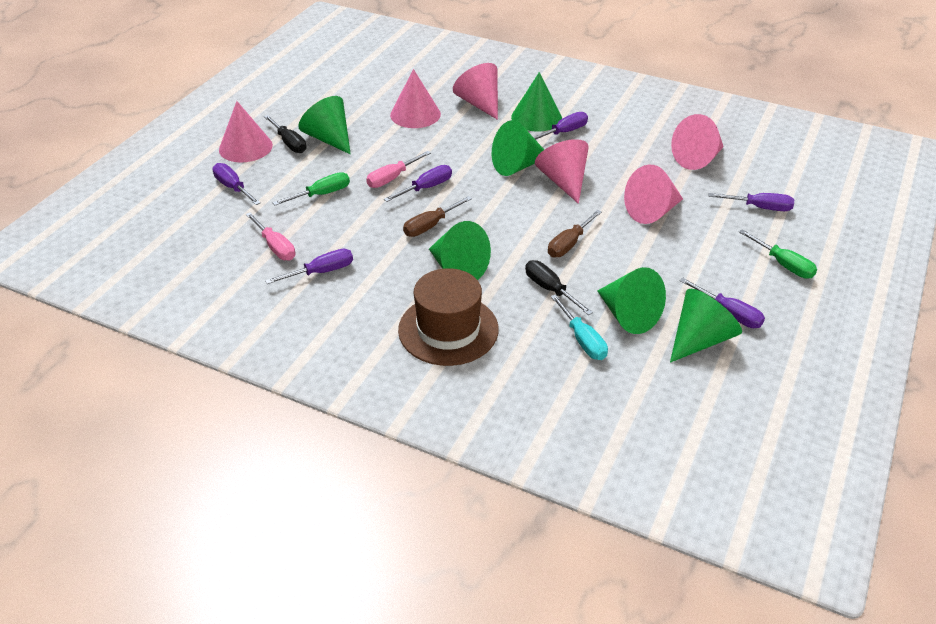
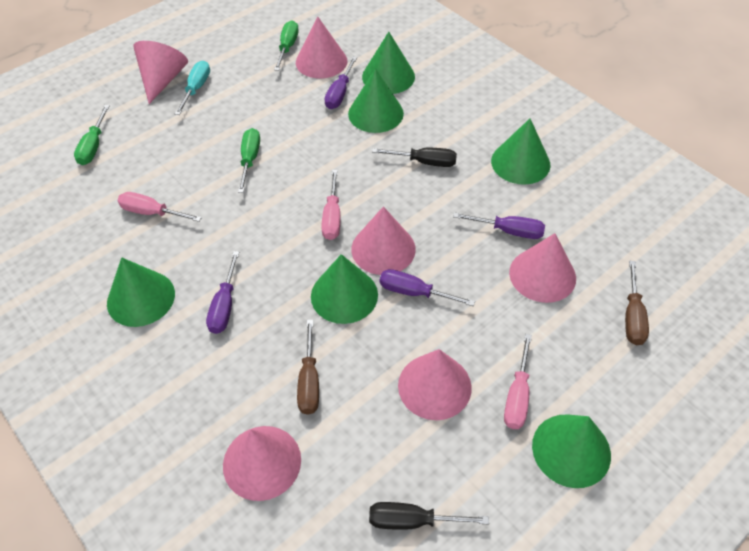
brown hat: [398,268,499,366] = 1 -> none = 0
green screwdriver: [272,172,350,205] [739,229,817,278] = 2 -> [74,105,110,165] [238,128,260,193] [274,20,299,71] = 3
pink screwdriver: [246,212,295,261] [366,151,431,188] = 2 -> [117,192,202,222] [321,170,340,240] [504,334,532,429] = 3
purple screwdriver: [212,163,261,205] [265,249,353,284] [384,165,452,202] [533,112,588,140] [680,278,765,328] [709,193,794,211] = 6 -> [206,251,239,334] [325,57,357,109] [380,269,475,306] [453,212,545,239] = 4

